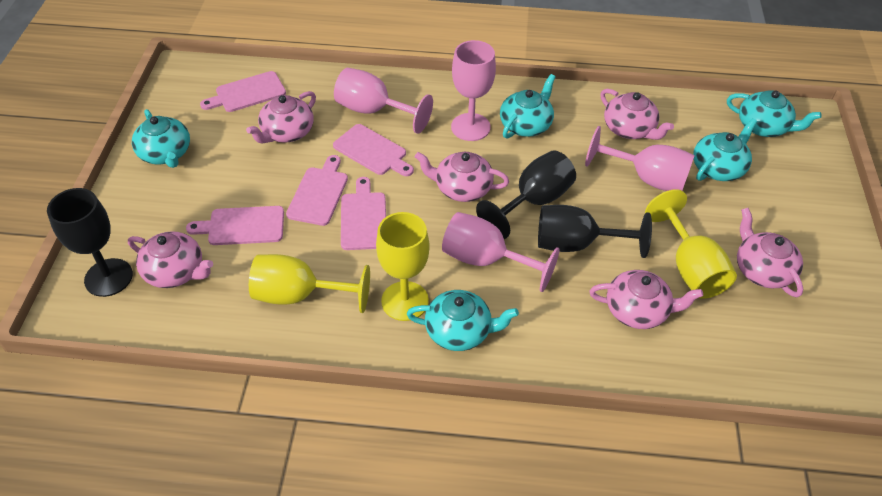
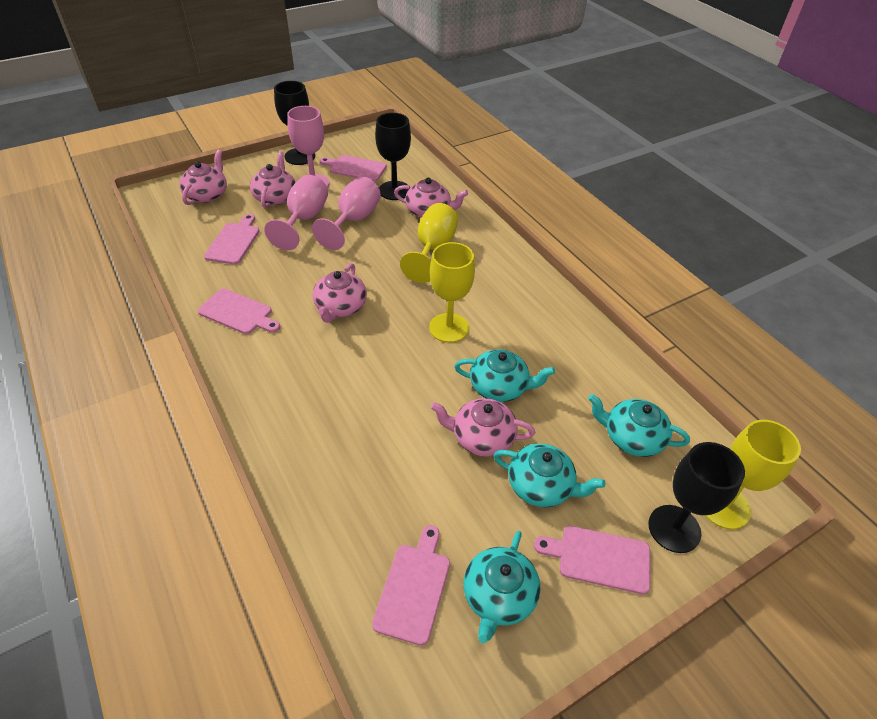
pink goblet: [334,68,433,134] [442,212,560,292] [451,40,496,141] [585,126,695,191] = 4 -> [264,175,328,250] [287,106,330,188] [312,176,381,250] = 3
pink teapot: [128,231,213,288] [246,91,316,143] [415,152,509,202] [589,270,703,329] [600,88,674,140] [737,208,803,297] = 6 -> [180,150,227,205] [250,151,296,208] [313,263,367,323] [394,178,468,218] [431,398,535,457] = 5
turquoise teapot: [132,109,190,168] [407,290,519,351] [500,74,556,139] [693,118,757,181] [727,90,822,137] = 5 -> [454,349,555,402] [463,531,541,643] [493,443,605,507] [588,394,690,457] = 4

